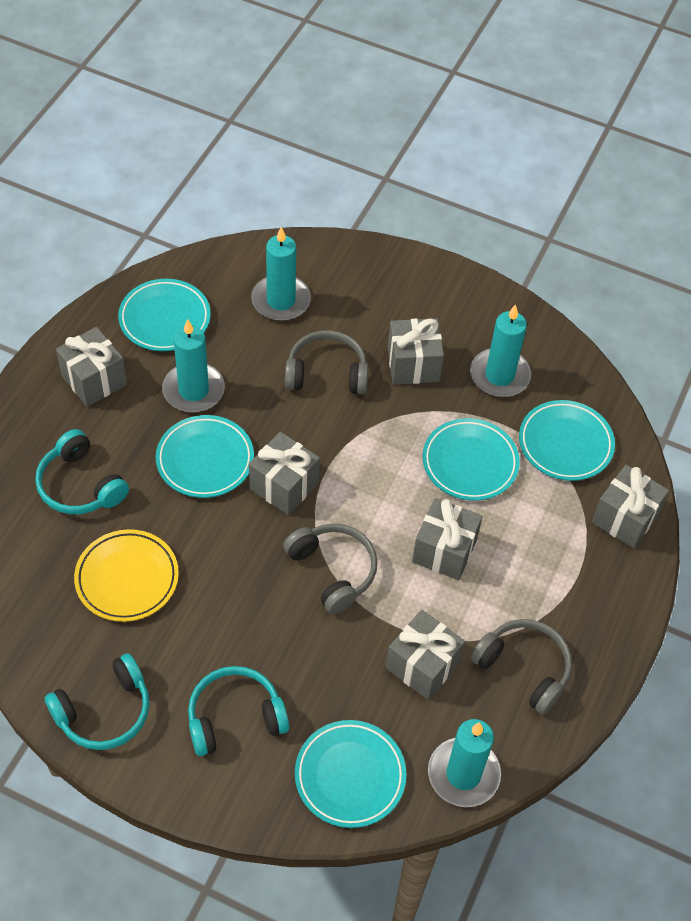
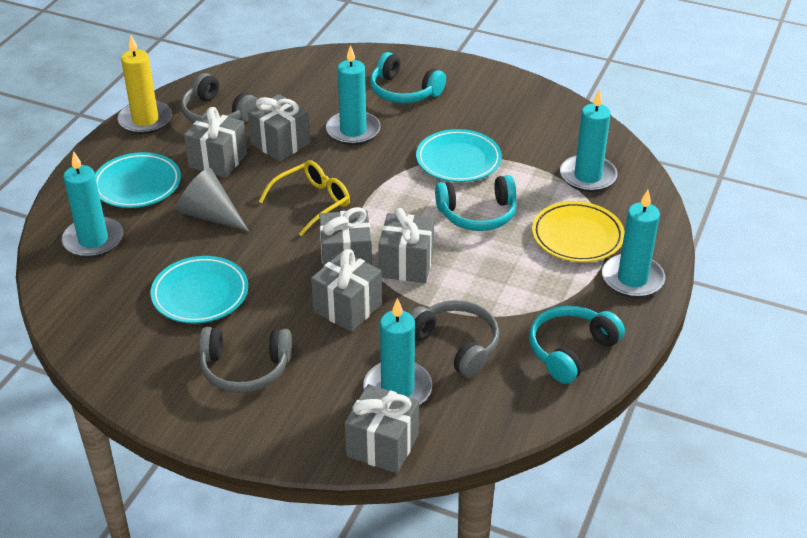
grey cone: none = 0 -> [176,168,249,232] = 1
turquoise candle: [162,319,225,412] [251,227,311,321] [428,719,501,807] [470,304,531,397] = 4 -> [61,151,123,258] [326,45,381,145] [363,298,432,405] [560,89,617,192] [602,190,665,298] = 5
turquoise plate: [118,279,211,351] [156,415,254,498] [295,720,406,828] [422,418,520,501] [519,400,615,481] = 5 -> [95,152,181,208] [150,256,248,323] [416,129,502,182] = 3
yellow candle: none = 0 -> [117,35,172,134] = 1
yellow glasses: none = 0 -> [259,160,350,236] = 1

